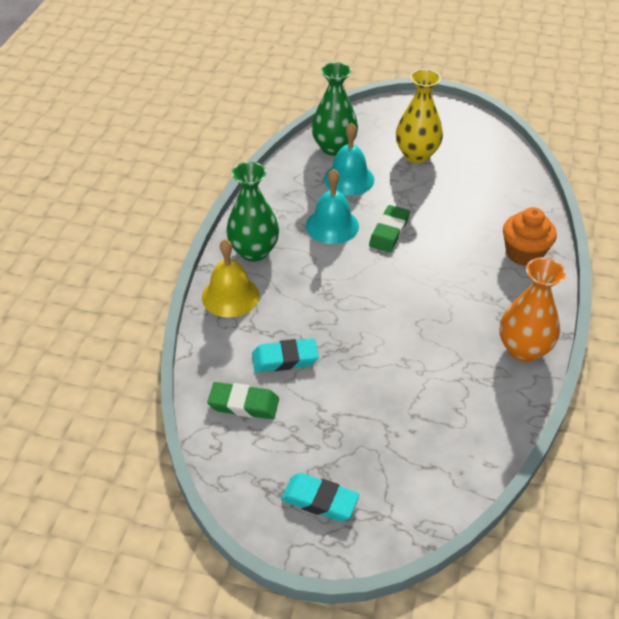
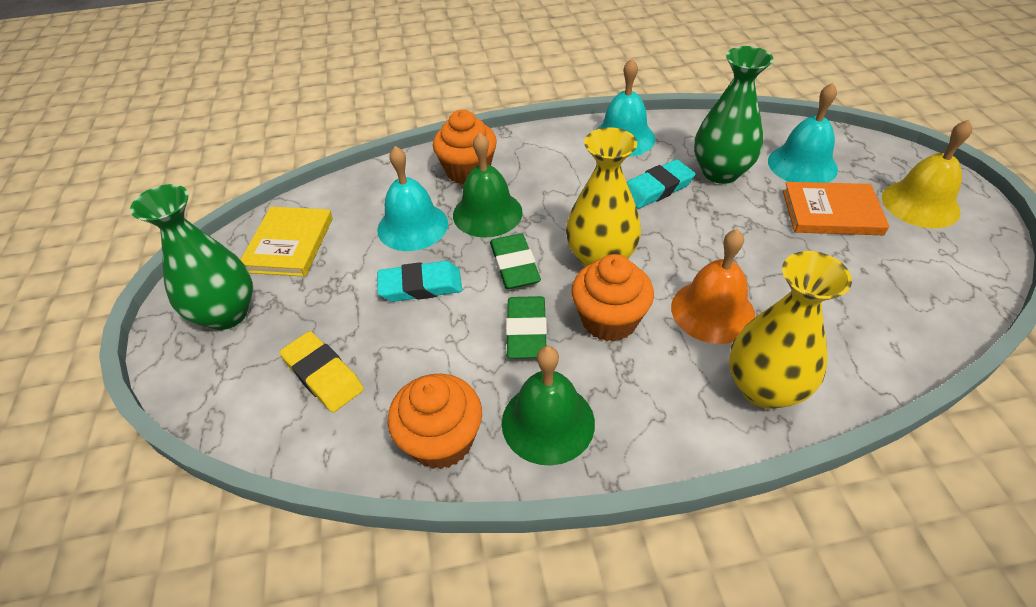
green bell: none = 0 -> [453,133,523,238] [502,346,595,465] = 2
orange bell: none = 0 -> [671,229,755,344] = 1
orange book: none = 0 -> [783,182,889,235] = 1
orange cupcake: [503,207,557,266] = 1 -> [387,374,482,469] [433,110,497,185] [571,254,654,342] = 3
orange vase: [500,257,566,362] = 1 -> none = 0
turquoise bell: [306,169,359,244] [324,123,374,196] = 2 -> [377,146,448,251] [596,58,655,157] [768,83,838,183] = 3
yellow book: none = 0 -> [241,207,333,277] = 1
yellow eraser: none = 0 -> [279,331,364,412] = 1
yellow vase: [396,69,443,163] = 1 -> [566,127,641,267] [729,251,852,409] = 2

